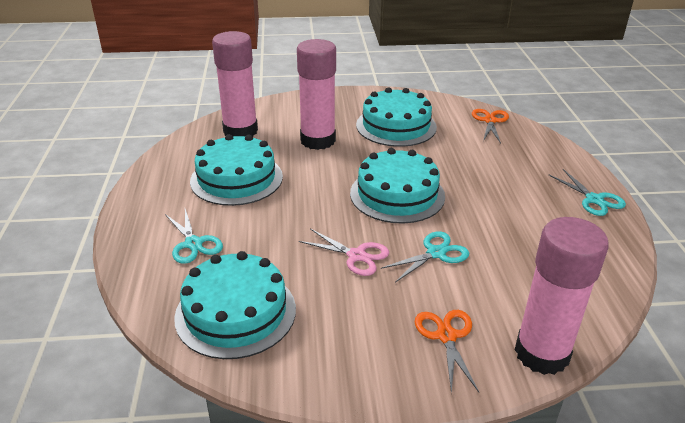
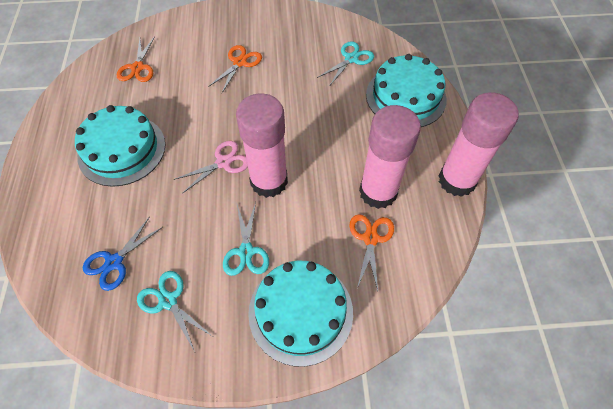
blue scissors: none = 0 -> [83,216,163,291] = 1
orange scissors: [415,310,479,394] [472,109,509,143] = 2 -> [117,36,155,82] [208,45,262,93] [349,214,394,291] = 3
turquoise cake: [174,251,296,359] [190,134,283,206] [350,148,445,223] [356,87,437,147] = 4 -> [75,105,165,187] [248,261,353,367] [366,54,447,127] = 3

